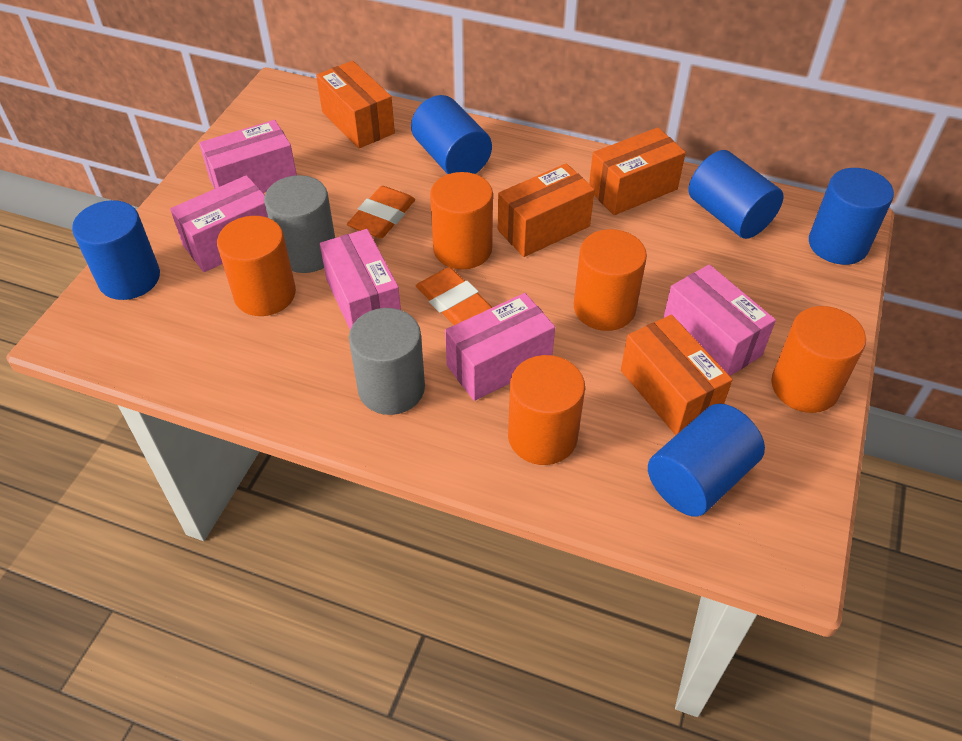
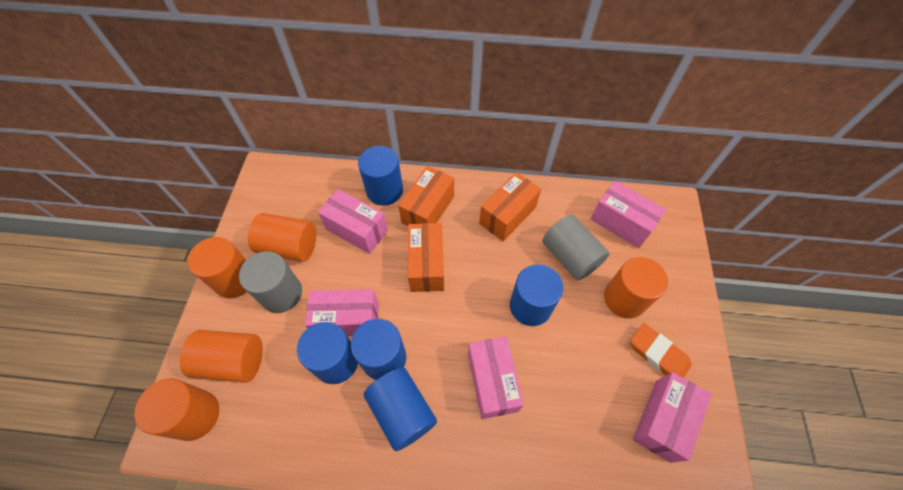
orange box: [316,61,395,148] [498,163,595,257] [589,127,686,215] [621,315,733,435] = 4 -> [398,166,454,226] [408,223,444,292] [479,172,541,241] = 3
orange eraser: [347,186,415,238] [416,267,492,325] = 2 -> [630,323,692,378] = 1

